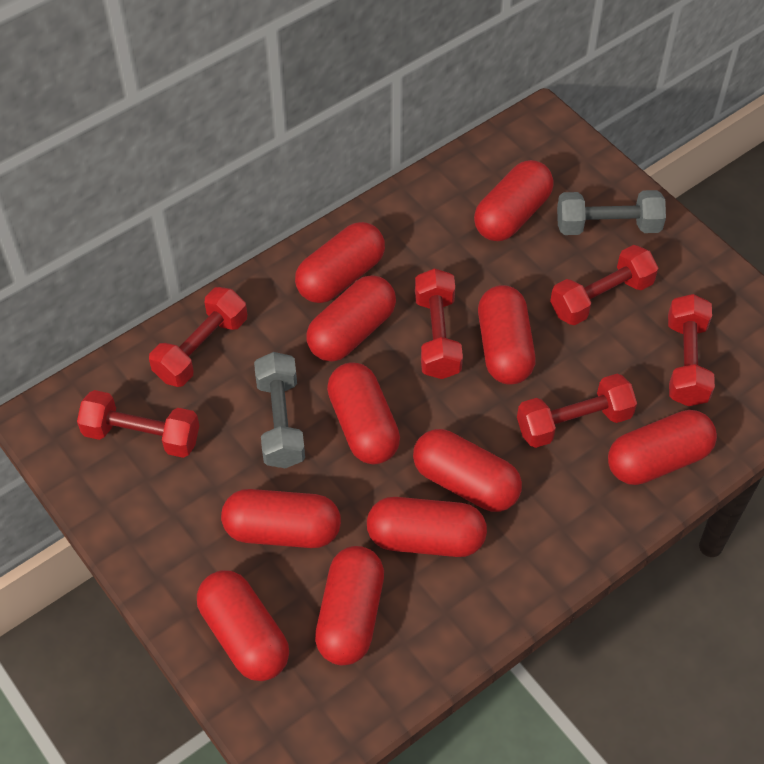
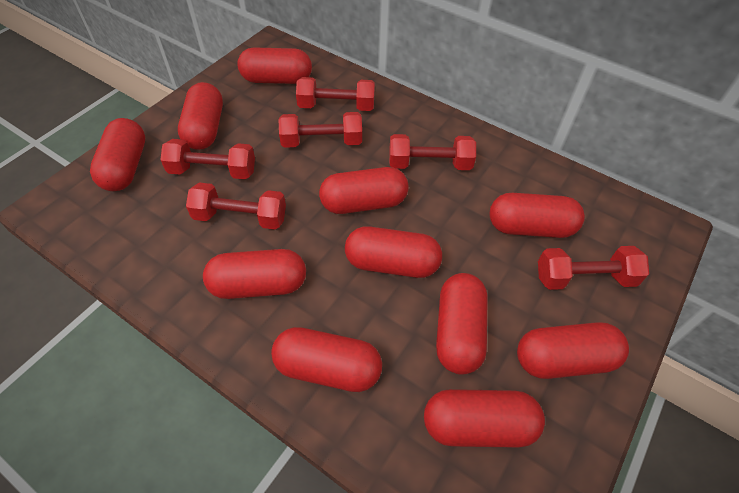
grey dumbbell: [254,352,305,469] [557,190,666,235] = 2 -> none = 0

